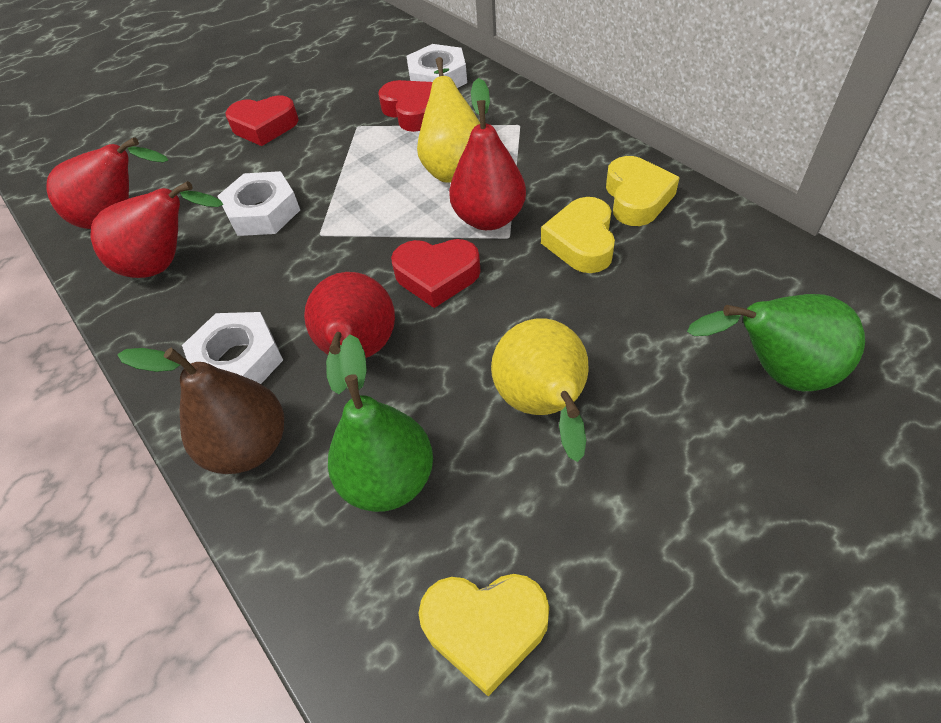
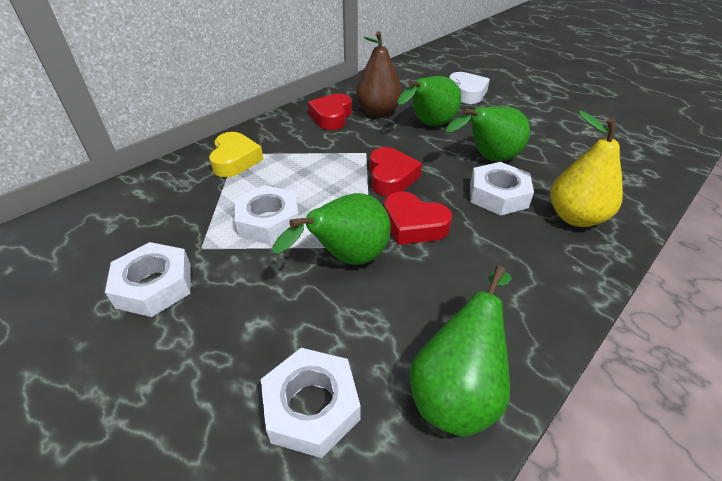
green pear: [328,334,433,512] [687,294,865,391] = 2 -> [272,193,391,265] [397,76,461,126] [409,266,512,437] [446,106,530,162] = 4
red pear: [47,137,168,229] [91,181,223,278] [304,272,395,394] [449,78,526,230] = 4 -> none = 0
white heart: none = 0 -> [449,72,490,104] = 1
white nut: [182,312,283,384] [217,171,300,236] [407,44,467,88] = 3 -> [105,242,191,317] [235,185,299,245] [261,348,361,458] [470,162,534,216] = 4
yellow heart: [419,574,549,696] [541,197,615,273] [606,156,680,226] = 3 -> [209,132,263,177] = 1
yellow pear: [417,57,480,183] [491,318,589,462] = 2 -> [550,111,623,227] = 1

